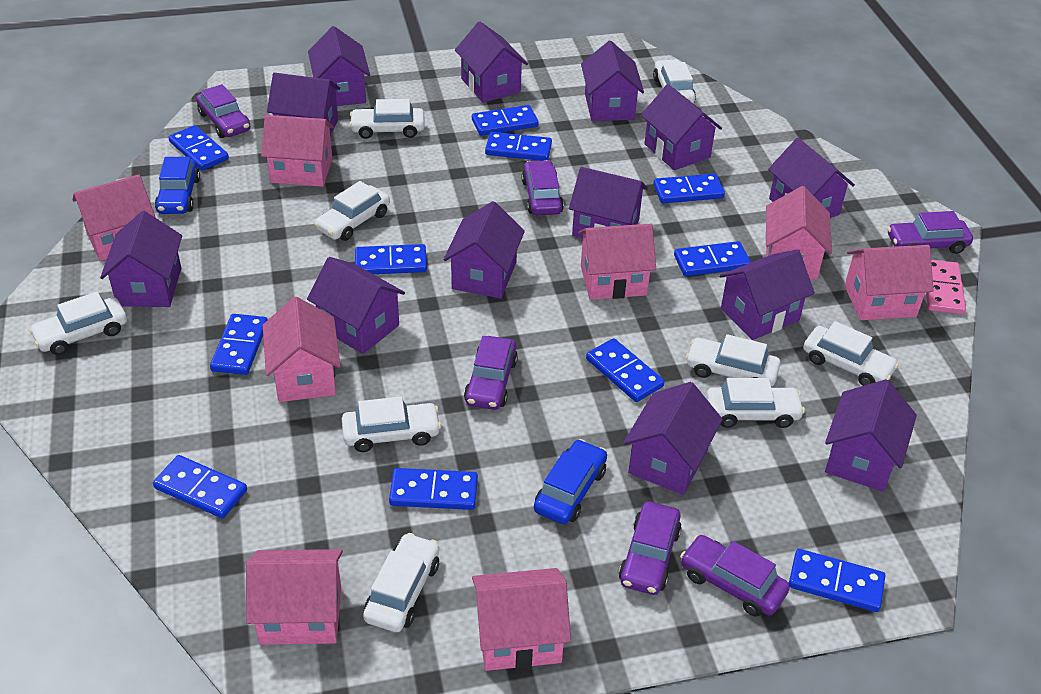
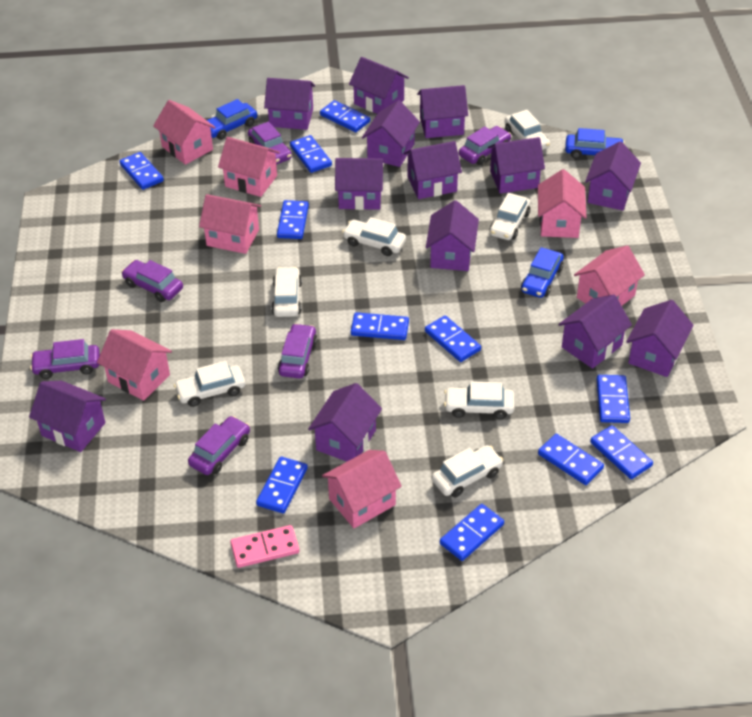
blue car: [155,157,200,214] [534,439,607,524] = 2 -> [207,99,257,140] [521,247,564,298] [565,128,625,159] = 3
pink house: [72,175,155,261] [246,549,343,645] [261,115,334,187] [263,297,340,402] [472,568,571,671] [578,224,656,300] [766,186,832,280] [845,245,934,320] = 8 -> [97,329,172,401] [153,100,216,165] [199,194,261,254] [218,137,280,197] [322,450,402,528] [538,169,587,238] [574,245,645,306] = 7
white car: [29,291,127,355] [314,181,390,241] [342,397,441,452] [349,99,425,139] [363,533,439,632] [653,59,696,103] [686,334,781,387] [706,378,805,428] [803,321,899,386] = 9 -> [174,361,245,407] [271,267,302,317] [342,217,406,256] [432,445,504,497] [444,381,515,419] [490,193,530,240] [505,110,550,150] = 7

